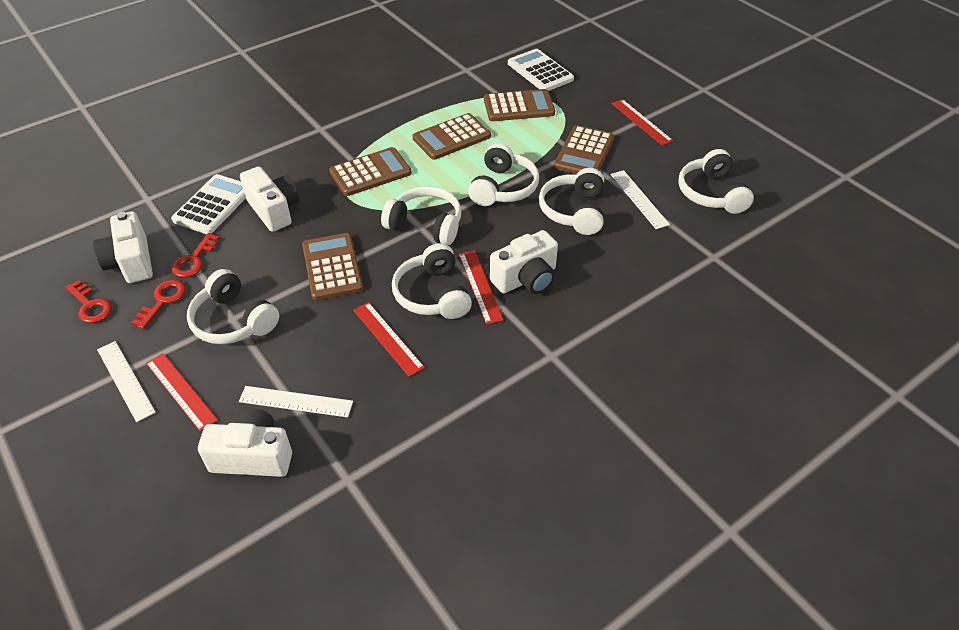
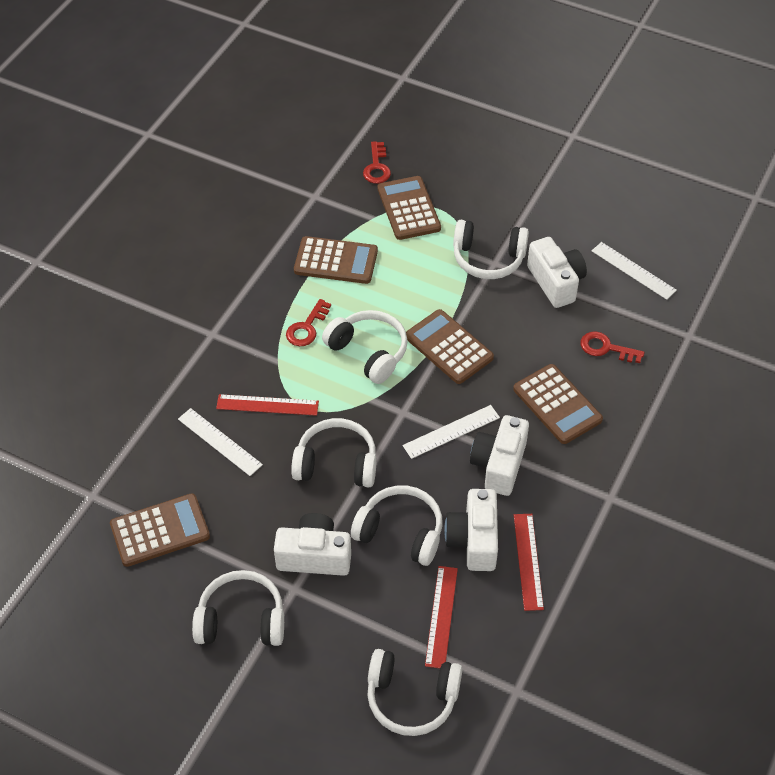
red ruler: [146,353,218,432] [353,302,425,377] [459,250,504,325] [611,99,673,146] = 4 -> [216,394,319,416] [425,566,458,668] [514,514,544,611] = 3
white calculator: [171,174,246,234] [508,49,574,91] = 2 -> none = 0

